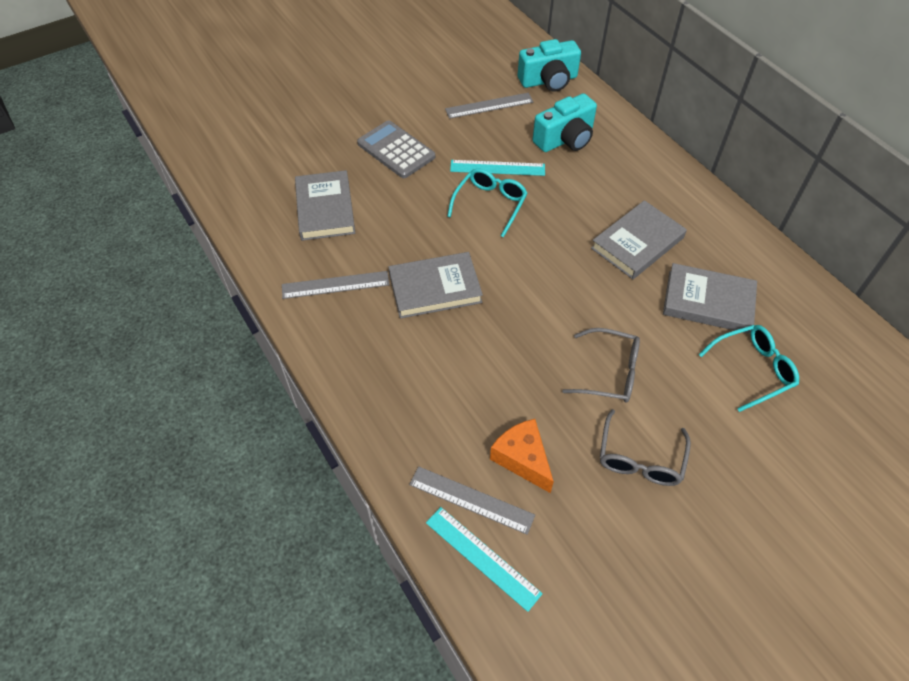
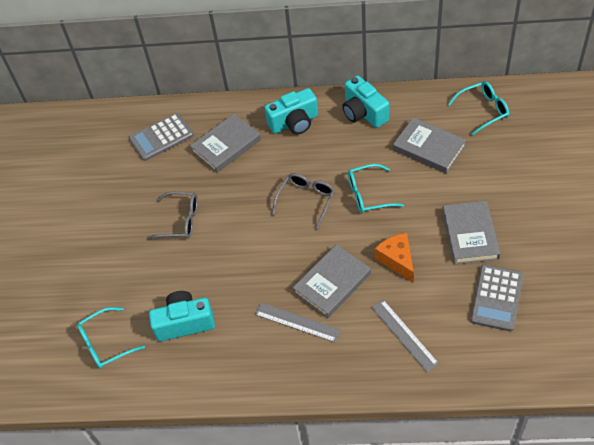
grey calculator: [357,120,435,178] = 1 -> [129,113,194,161] [470,265,523,331] = 2
grey ruler: [282,271,389,299] [409,466,535,535] [445,93,533,119] = 3 -> [255,303,341,342] [372,299,439,372] = 2
turquoise camera: [518,39,581,92] [532,93,597,152] = 2 -> [149,291,215,341] [264,88,318,134] [342,75,389,128] = 3
turquoise glasses: [447,168,528,238] [699,325,799,412] = 2 -> [77,307,145,369] [348,164,404,213] [448,81,509,136] = 3
turquoise ruler: [426,507,543,612] [450,160,545,176] = 2 -> none = 0

